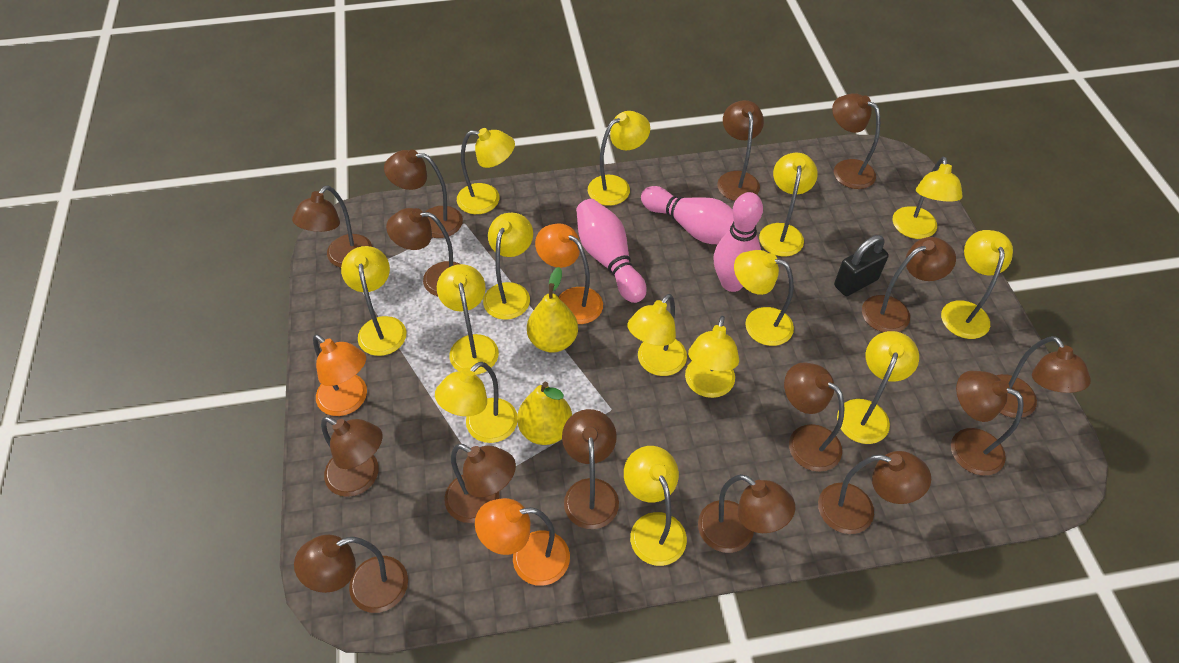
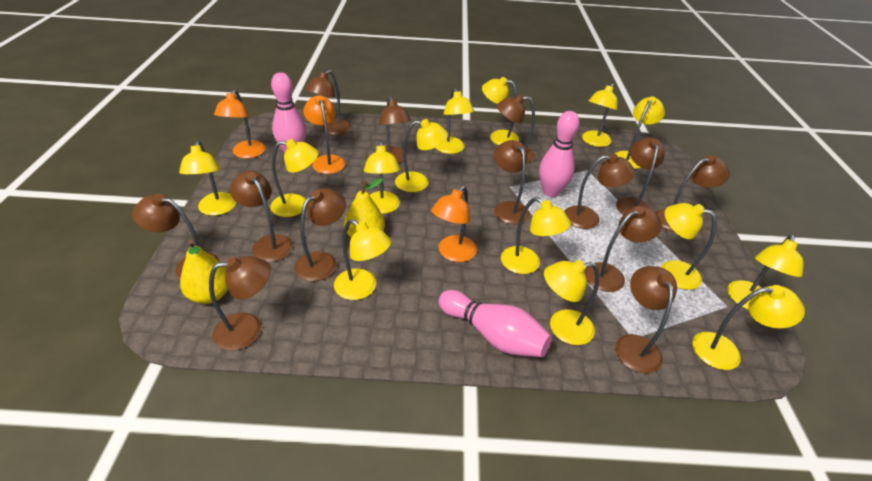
black padlock: [834,235,889,296] = 1 -> none = 0
brown lamp: [292,186,372,268] [294,535,408,613] [321,417,383,497] [384,150,463,238] [386,208,460,296] [444,444,516,523] [562,409,619,529] [698,474,795,553] [717,100,764,201] [784,362,844,472] [818,451,931,534] [832,93,880,189] [862,237,956,332] [951,371,1024,476] [996,336,1091,418] = 15 -> [132,194,220,278] [209,256,271,351] [230,171,293,262] [295,188,346,281] [305,70,351,135] [379,97,411,163] [494,140,530,224] [497,94,535,163] [564,154,635,229] [584,206,662,292] [615,266,677,373] [616,137,664,215] [655,155,730,232] = 13

